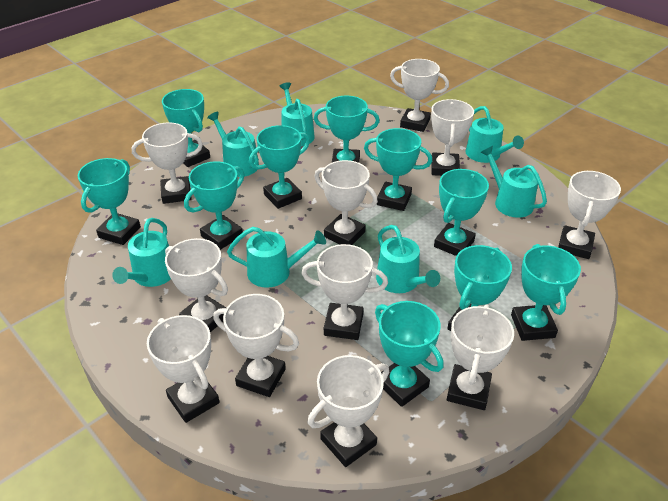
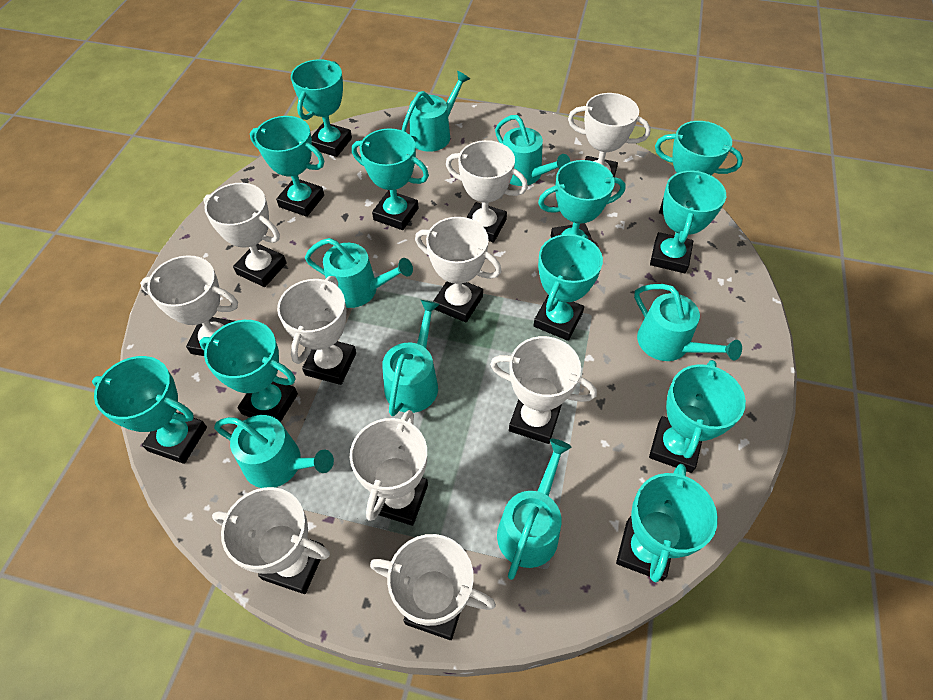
turquoise trophy: [78,158,141,245] [162,89,210,167] [184,161,245,250] [249,125,310,209] [314,96,380,163] [364,128,432,211] [375,301,444,407] [434,169,489,256] [447,245,512,331] [511,244,581,341] = 10 -> [92,356,207,464] [199,320,298,422] [250,116,324,217] [291,59,352,157] [352,128,429,230] [533,234,603,341] [538,160,626,243] [616,464,718,582] [649,360,746,473] [650,170,726,273] [655,121,743,214] = 11
white trophy: [132,122,203,204] [147,315,220,423] [165,238,228,332] [213,294,299,397] [301,244,388,340] [308,355,389,467] [314,160,378,245] [390,59,449,132] [431,99,474,176] [447,304,514,410] [558,171,621,259] = 11 -> [140,255,238,356] [203,183,287,287] [212,487,330,594] [277,276,356,385] [350,410,428,526] [370,534,496,640] [415,217,502,323] [446,140,528,243] [490,336,597,444] [568,93,651,177] = 10

